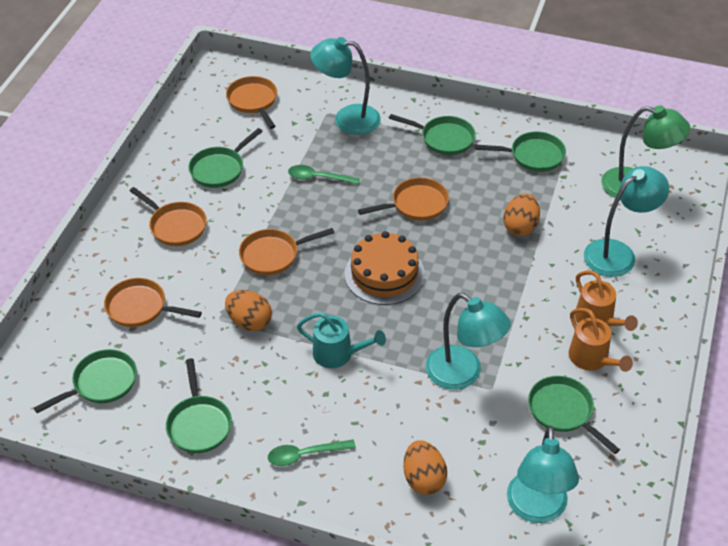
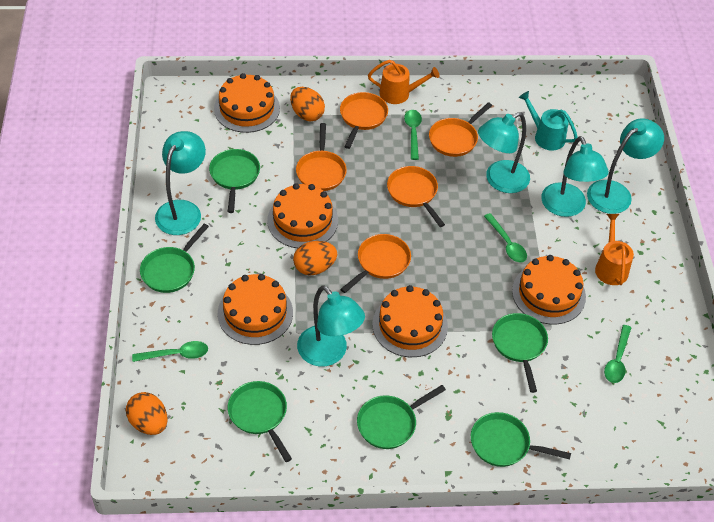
green lamp: [601,105,690,198] = 1 -> none = 0
green spoon: [268,440,356,466] [288,165,360,185] = 2 -> [132,341,208,362] [404,110,422,160] [484,213,527,263] [604,325,631,383] = 4
orange cake: [345,231,425,305] = 1 -> [214,73,280,133] [218,274,293,345] [267,183,338,248] [372,285,448,357] [512,255,586,324] = 5
turquoise lamp: [310,37,381,135] [426,293,511,390] [507,426,579,523] [584,166,669,277] = 4 -> [155,131,206,235] [297,285,365,367] [478,112,530,193] [541,136,609,217] [587,118,664,214] = 5

